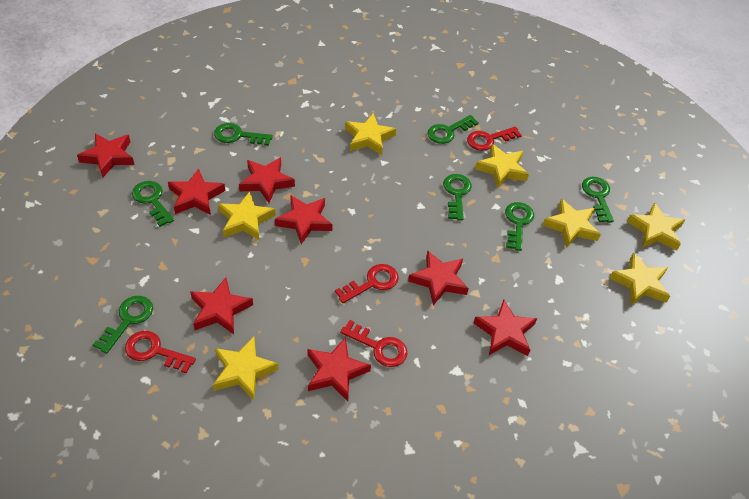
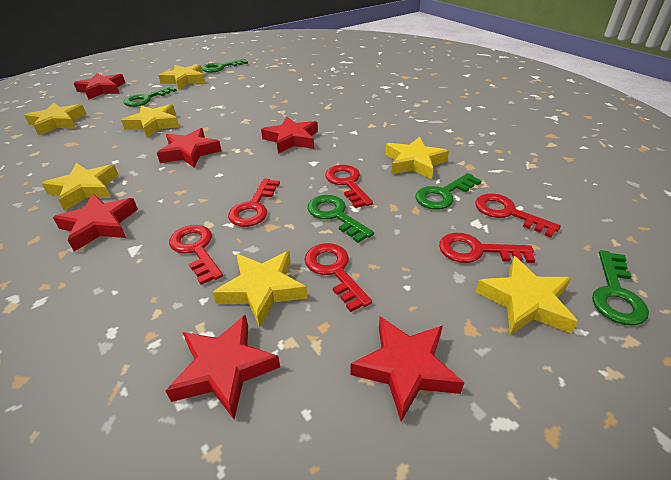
green key: [93,296,153,354] [132,181,174,227] [214,123,273,146] [428,115,479,144] [443,174,472,220] [505,202,534,251] [582,177,614,223] = 7 -> [124,86,177,107] [202,58,248,73] [308,195,374,243] [416,173,481,210] [592,250,649,326] = 5
red key: [125,331,196,374] [335,264,399,303] [340,320,407,367] [467,127,522,151] = 4 -> [169,225,223,285] [228,178,280,227] [304,243,372,312] [325,165,373,208] [439,233,535,263] [475,193,561,238] = 6
red star: [77,133,135,178] [168,168,225,215] [190,277,253,334] [239,157,295,203] [275,195,332,244] [307,337,371,401] [408,250,469,305] [474,299,537,356] = 8 -> [53,194,138,251] [74,73,125,99] [157,128,222,168] [166,314,280,419] [261,116,318,154] [351,316,464,422] = 6

